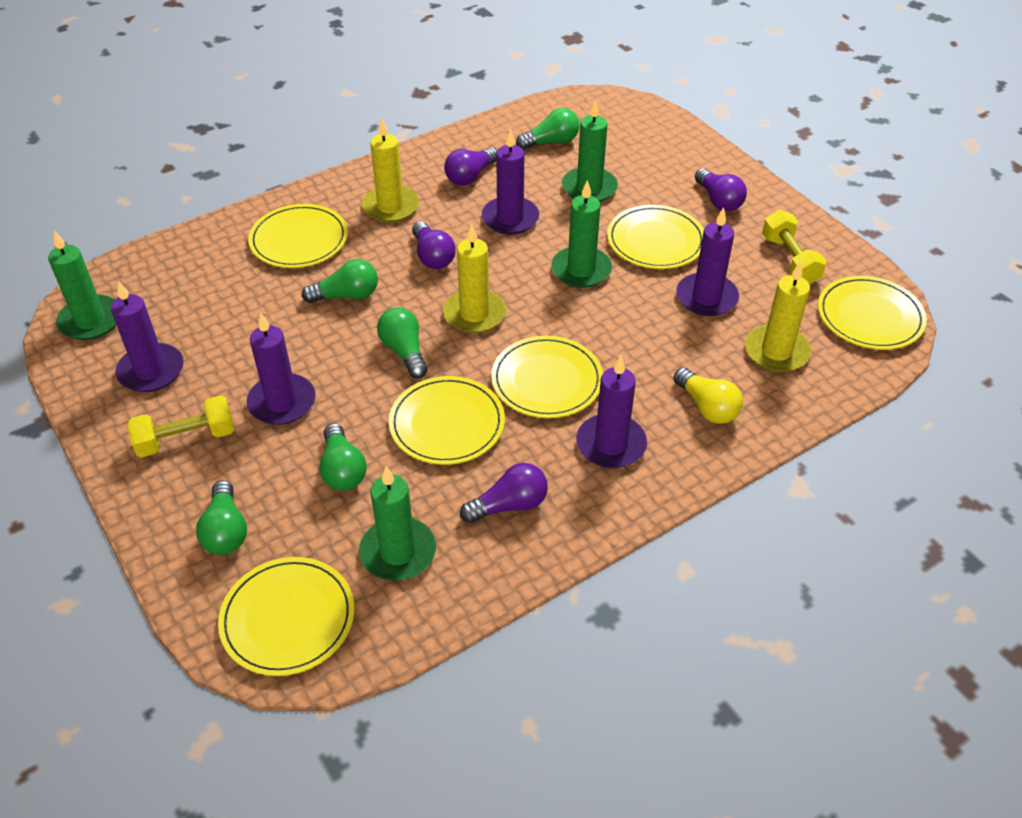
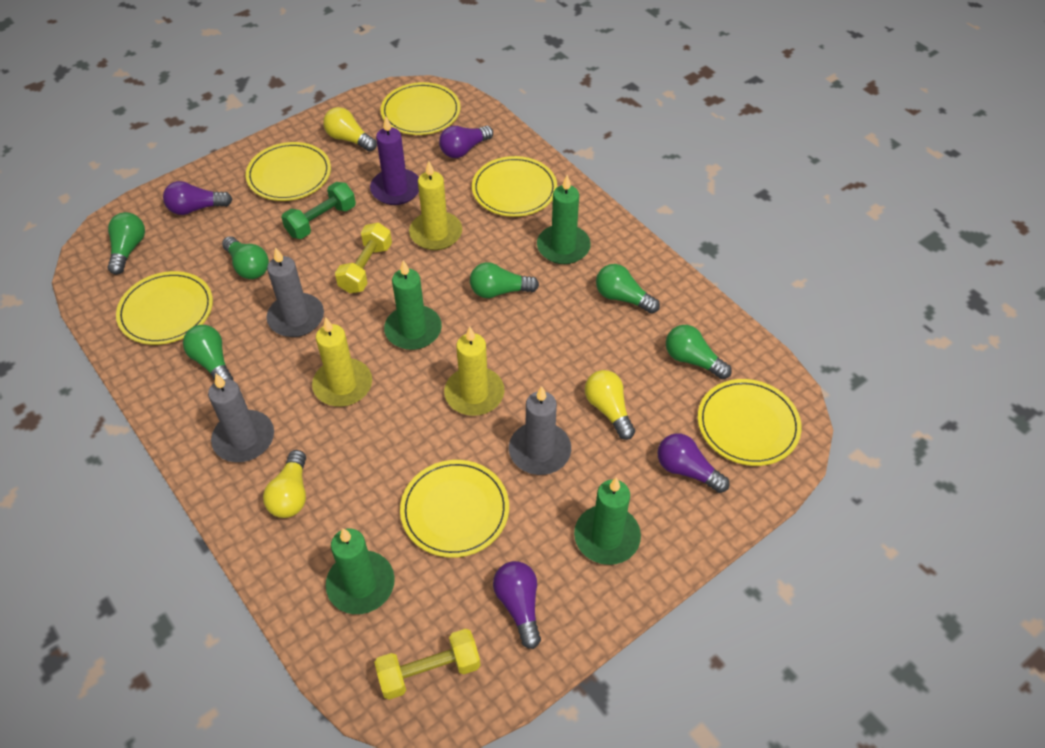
green dumbbell: none = 0 -> [281,182,356,239] = 1
green light bulb: [196,480,247,555] [302,259,378,303] [319,423,367,491] [377,308,428,378] [516,108,579,150] = 5 -> [107,212,145,275] [183,325,233,380] [222,236,269,279] [470,262,539,298] [596,264,660,314] [666,325,732,379] = 6
grey candle: none = 0 -> [208,374,274,462] [267,247,324,337] [509,386,571,475] = 3
purple candle: [111,281,184,392] [246,313,316,425] [482,129,539,235] [576,356,647,468] [676,207,739,316] = 5 -> [370,116,419,205] = 1
yellow light bulb: [673,367,743,424] = 1 -> [263,450,306,518] [323,107,377,152] [585,370,635,440] = 3

